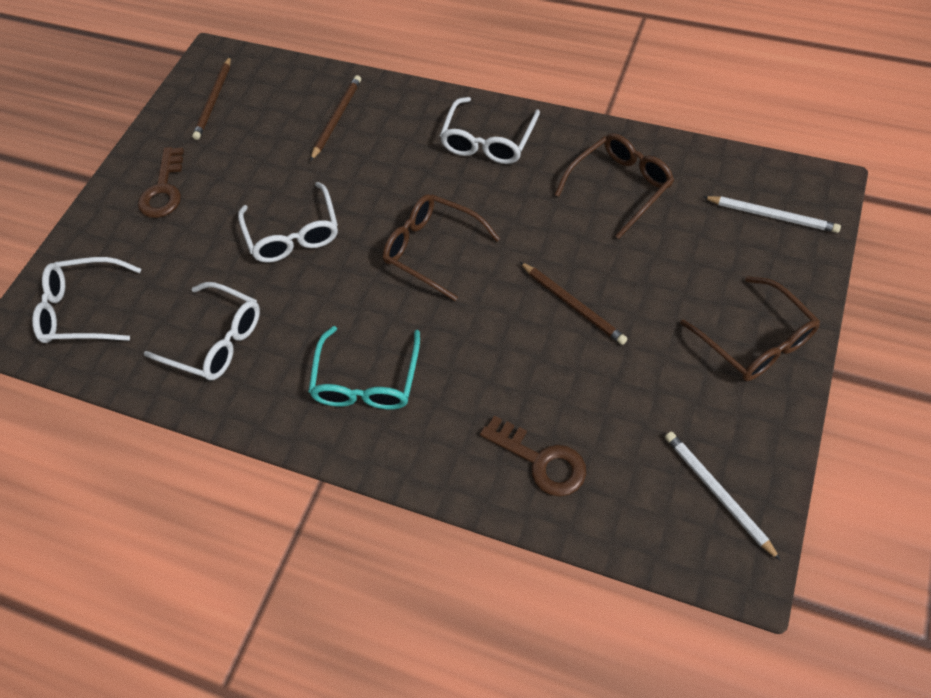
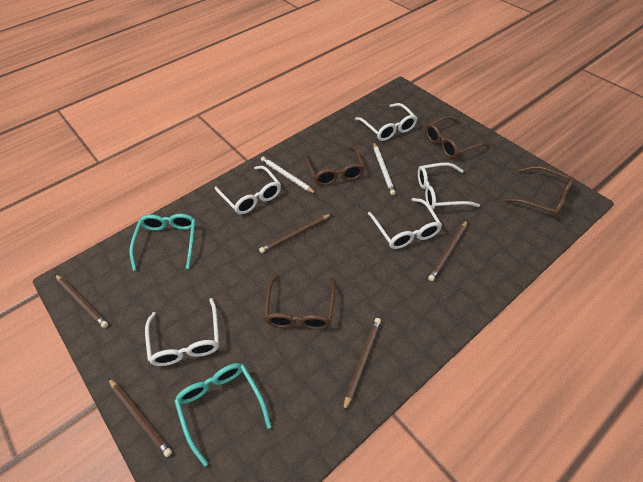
brown glasses: [383,194,500,301] [554,133,674,239] [680,276,820,381] = 3 -> [264,275,335,330] [305,146,365,186] [425,116,489,159] [502,166,574,217] = 4
brown key: [138,147,184,218] [480,416,586,496] = 2 -> none = 0
brown pencil: [192,56,231,140] [310,75,361,161] [520,262,627,345] = 3 -> [55,274,108,328] [108,378,172,457] [259,214,331,253] [343,318,381,412] [428,220,468,281] = 5
turquoise glasses: [308,326,420,409] = 1 -> [130,214,196,271] [174,363,272,467] = 2
white glasses: [32,257,141,343] [144,282,260,380] [238,182,338,263] [440,97,540,164] = 4 -> [145,298,219,366] [214,166,281,214] [355,103,417,141] [368,198,442,249] [418,163,480,210] = 5

